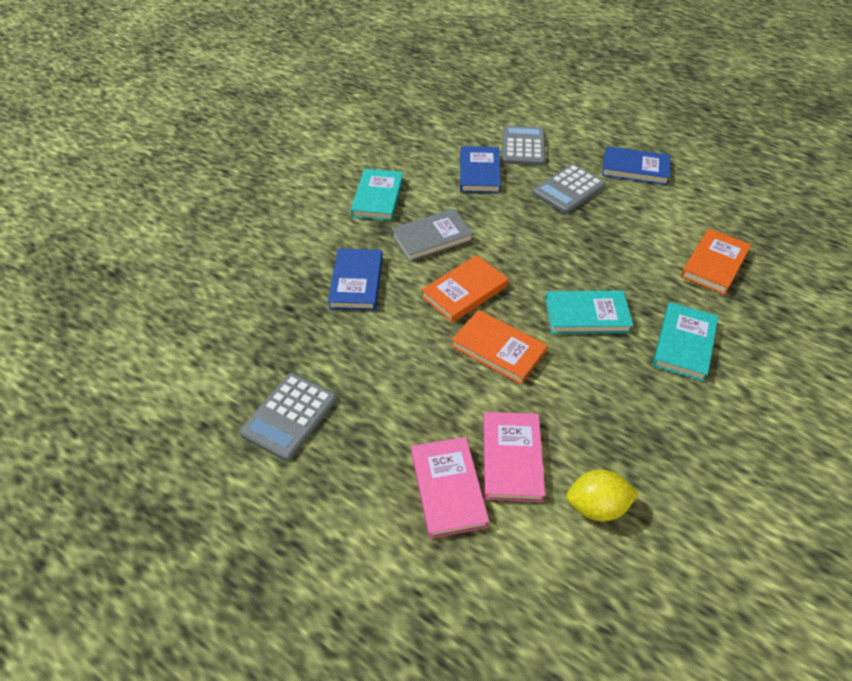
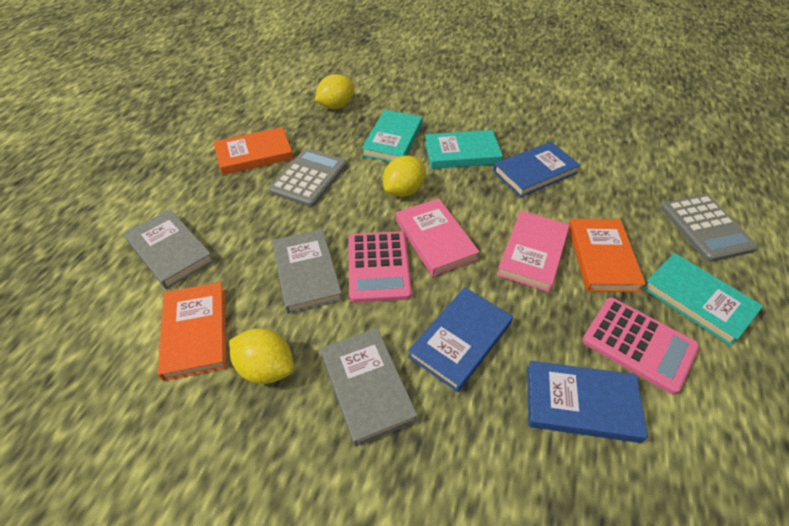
grey book: [391,209,474,262] = 1 -> [123,209,214,289] [272,229,343,314] [320,328,418,447] = 3
grey calculator: [239,373,337,461] [502,125,545,166] [532,164,606,214] = 3 -> [269,148,347,207] [661,195,758,262] = 2
pink calculator: none = 0 -> [348,231,412,303] [582,297,699,395] = 2
yellow lemon: [566,469,639,522] = 1 -> [229,328,294,384] [315,74,355,109] [383,155,425,197] = 3

